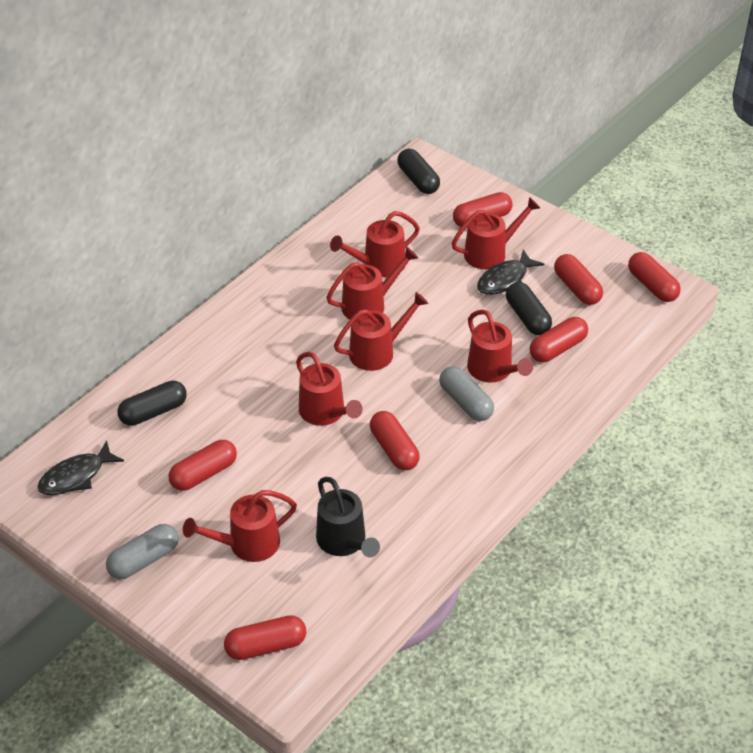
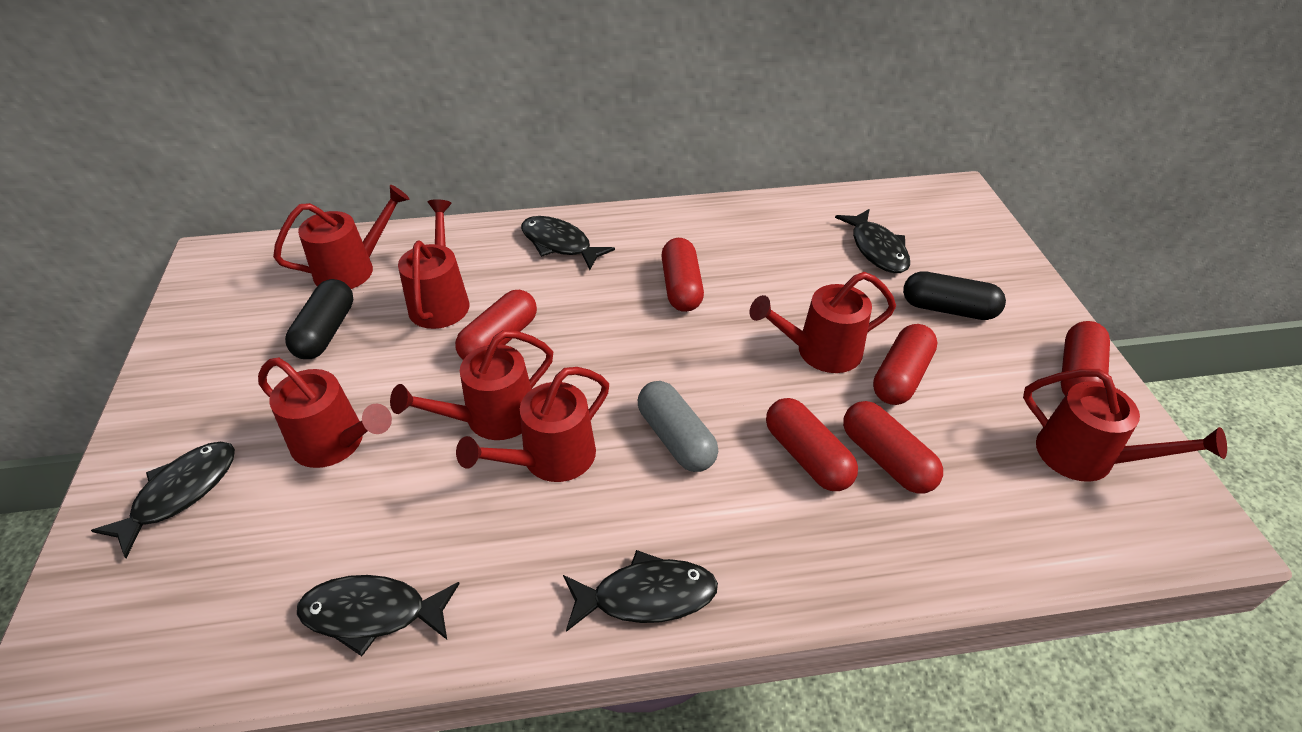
black capsule: [117,381,187,426] [397,149,440,194] [506,282,552,335] = 3 -> [285,279,353,359] [903,271,1006,320] = 2
black fish: [37,440,124,495] [477,250,544,295] = 2 -> [91,442,235,558] [297,575,460,656] [521,216,615,270] [563,550,718,632] [835,209,910,273] = 5
black watering can: [316,477,380,557] = 1 -> none = 0
grey capsule: [106,524,179,579] [439,366,494,421] = 2 -> [638,381,718,472] = 1
red capsule: [168,440,237,491] [224,615,306,660] [370,411,420,471] [453,192,512,227] [530,317,588,362] [554,254,603,305] [628,252,681,302] = 7 -> [455,290,537,360] [661,238,704,312] [766,398,858,491] [843,401,943,494] [873,324,938,405] [1061,321,1110,396] = 6

